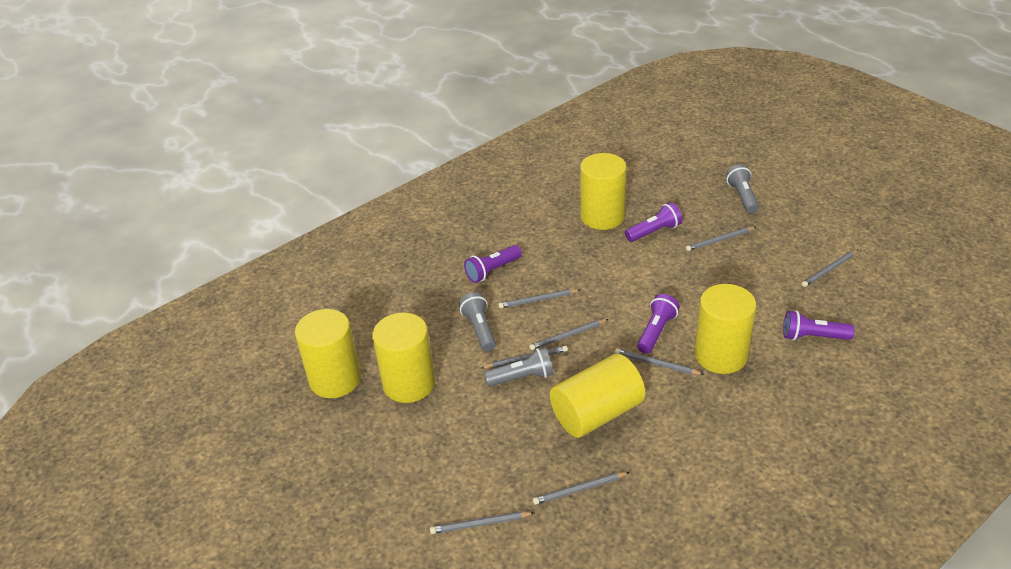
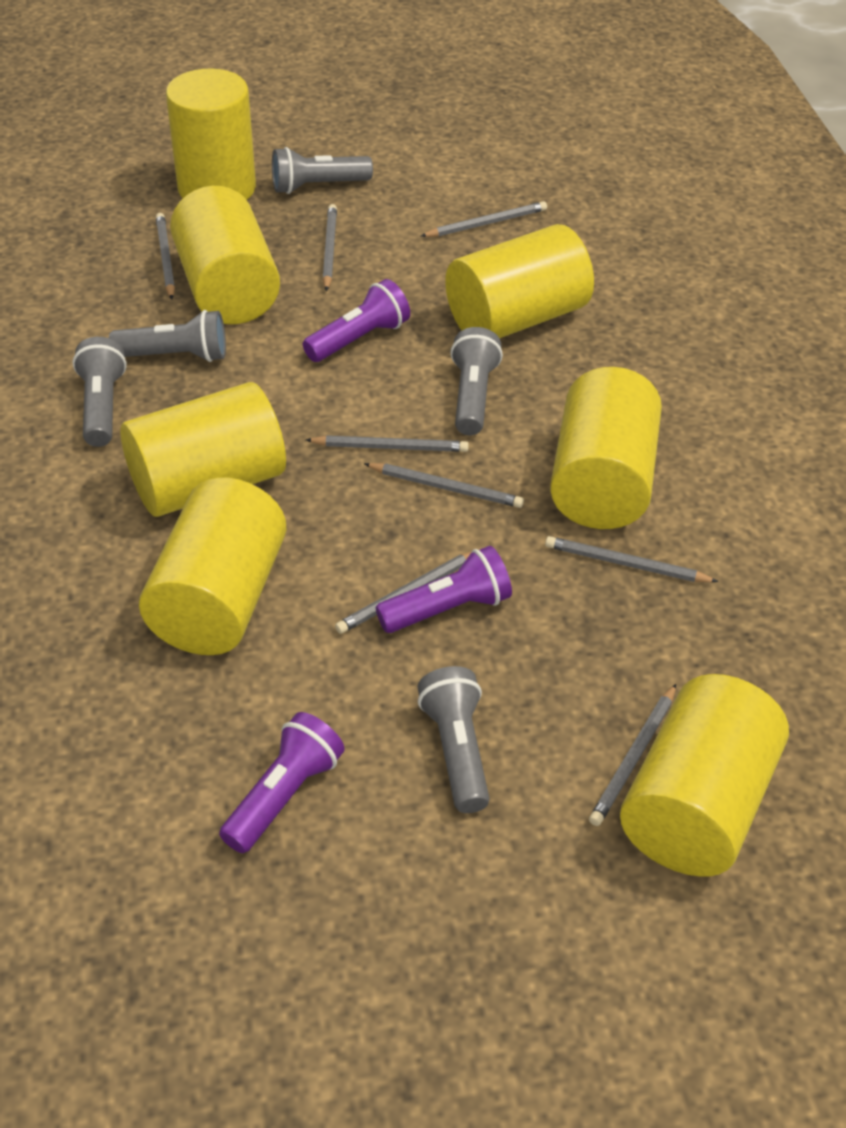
grey flashlight: [459,292,496,352] [484,347,553,387] [726,164,759,214] = 3 -> [72,337,127,447] [109,310,226,362] [272,147,373,194] [417,666,489,813] [450,327,503,435] = 5
purple flashlight: [464,245,522,283] [625,202,682,242] [637,294,680,354] [783,311,854,340] = 4 -> [219,712,344,853] [303,279,410,362] [376,546,512,633] = 3
yellow cylinder: [295,309,361,398] [372,313,435,403] [550,354,645,438] [580,153,627,230] [695,284,756,374] = 5 -> [120,382,286,517] [139,477,287,655] [166,68,256,200] [170,186,280,324] [445,224,594,338] [550,367,662,529] [620,674,789,877] = 7

